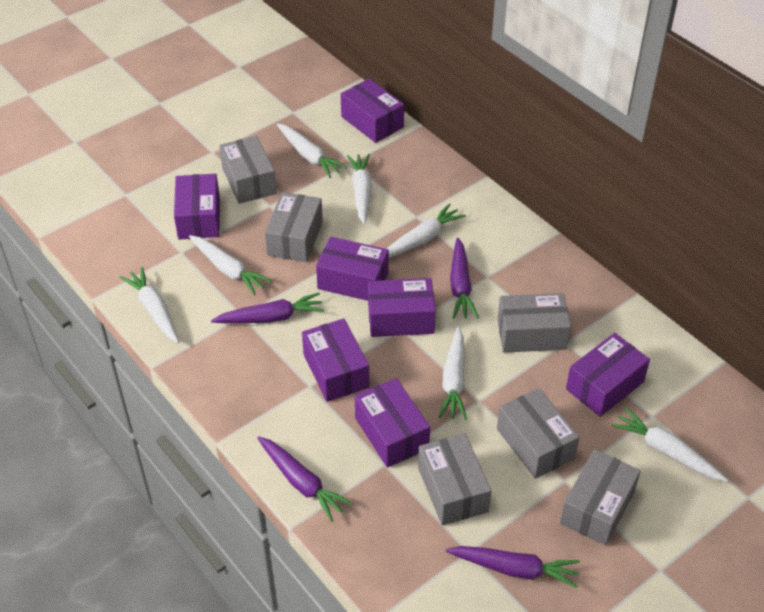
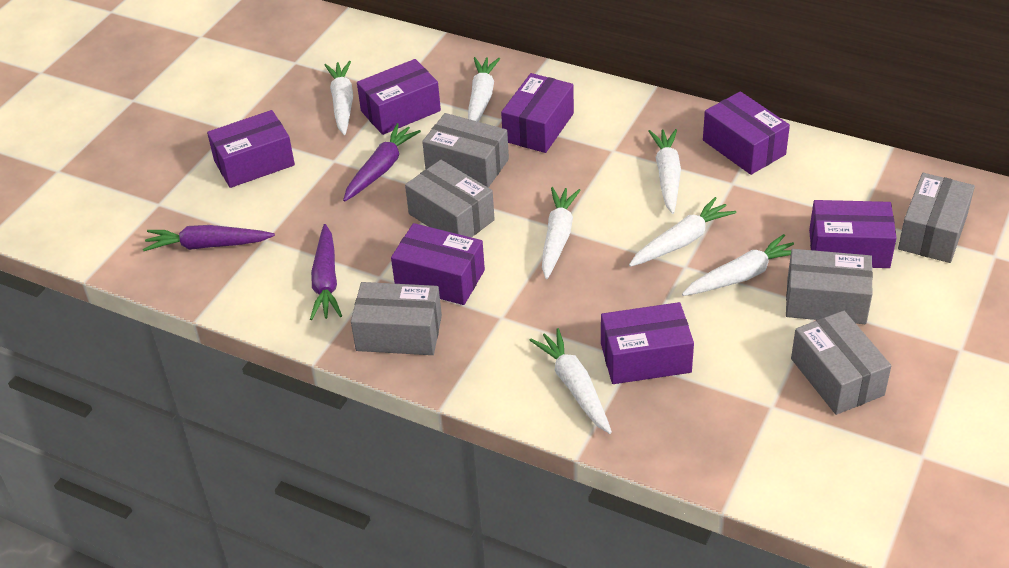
purple carrot: [211,293,324,323] [257,436,353,522] [446,546,580,588] [450,238,479,319] = 4 -> [143,225,275,251] [310,224,342,320] [343,123,421,202] = 3

